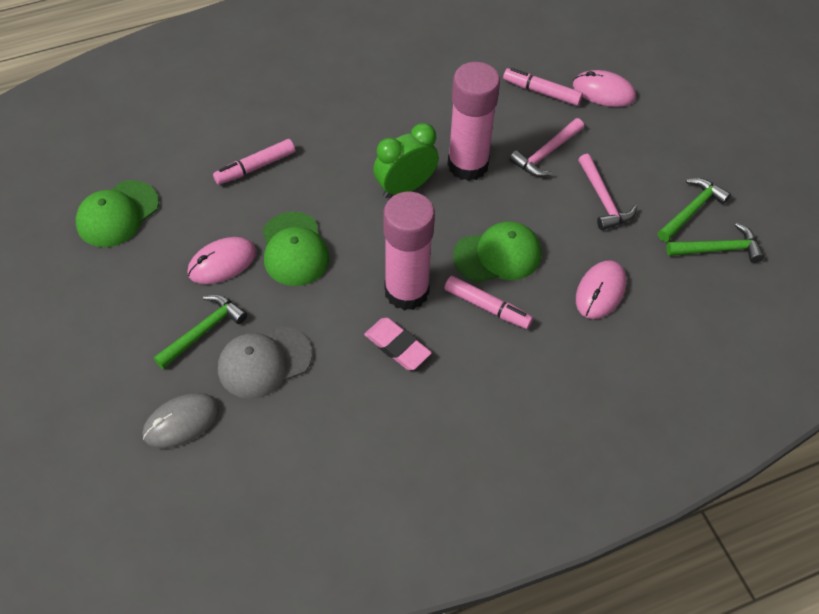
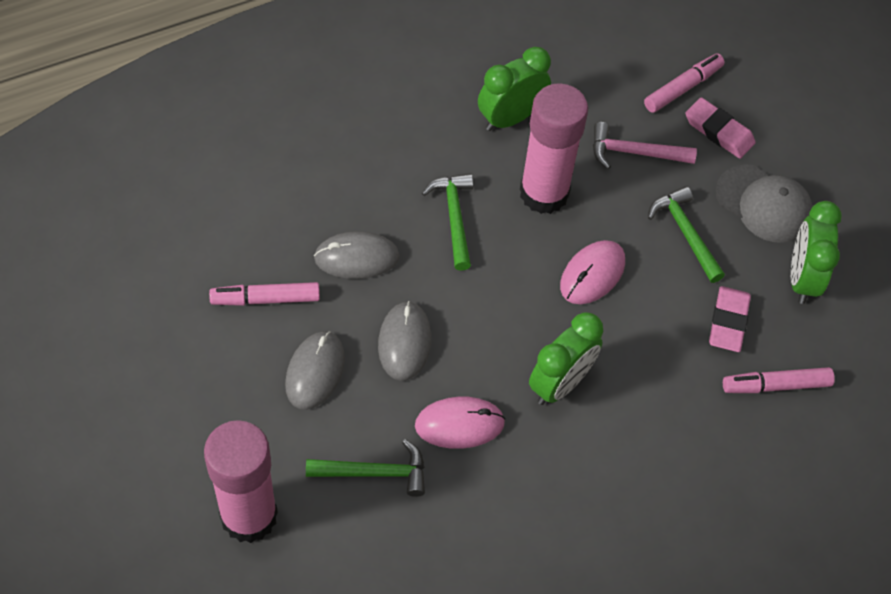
green cap: [75,180,159,247] [262,212,330,286] [453,221,541,282] = 3 -> none = 0
green clock: [373,123,439,198] = 1 -> [478,47,551,131] [529,312,603,405] [791,201,842,304] = 3
grey mouse: [143,393,219,449] = 1 -> [285,331,345,410] [314,231,400,279] [378,301,431,381] = 3
pink eraser: [364,318,432,370] = 1 -> [685,97,756,159] [709,286,751,352] = 2
pink hammer: [509,118,584,177] [578,154,637,230] = 2 -> [593,122,697,169] = 1
pink mouse: [187,237,256,284] [573,70,636,107] [576,260,626,319] = 3 -> [415,397,505,449] [560,240,625,304] = 2

